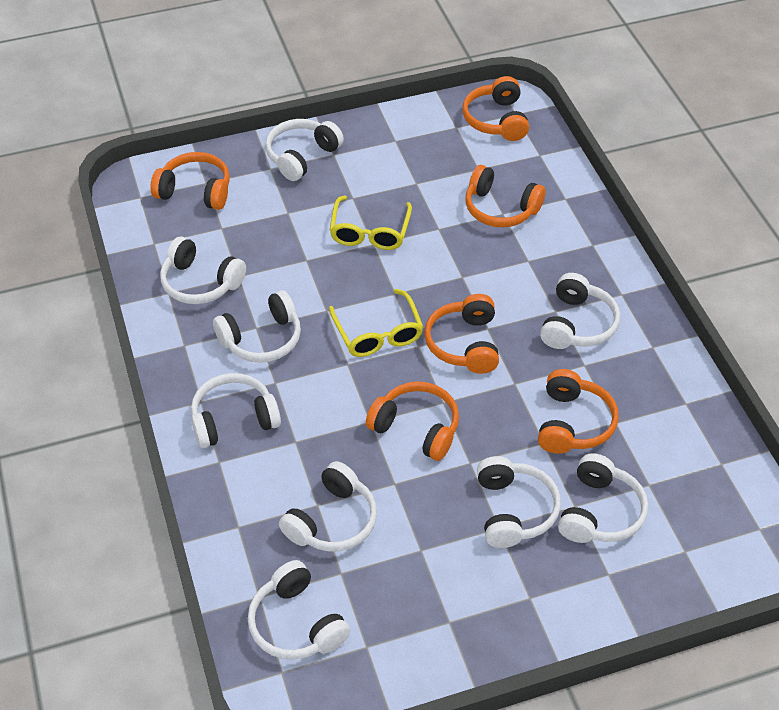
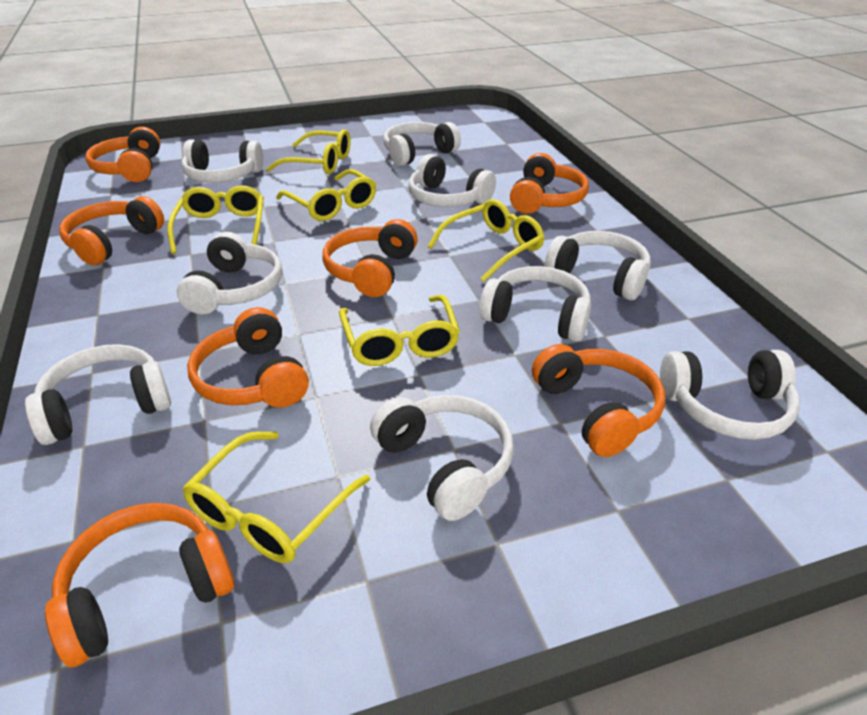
orange headphones: [151,152,230,210] [366,381,459,461] [424,294,499,374] [463,76,529,141] [465,165,546,227] [538,369,619,454] = 6 -> [45,503,235,667] [59,196,164,266] [85,127,160,182] [187,307,309,407] [322,219,418,297] [510,153,589,214] [532,344,665,457] = 7
yellow glasses: [329,289,423,357] [330,195,412,250] = 2 -> [167,185,264,254] [183,432,370,563] [266,129,351,174] [276,169,376,221] [339,295,460,366] [428,199,545,282] = 6

